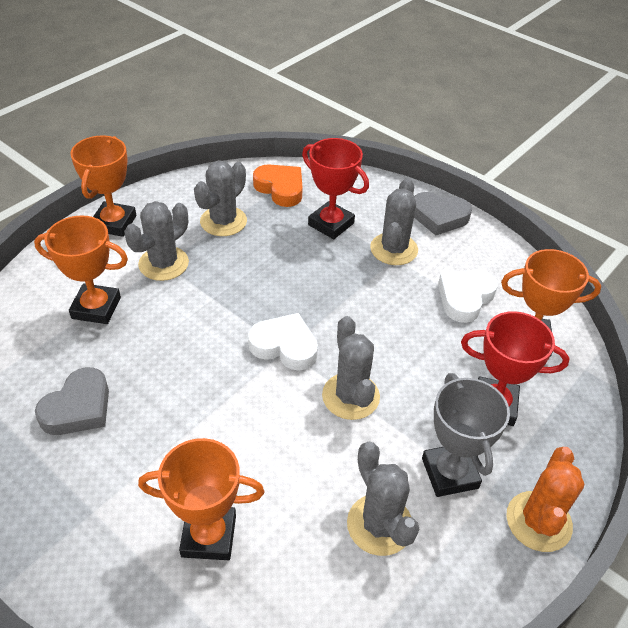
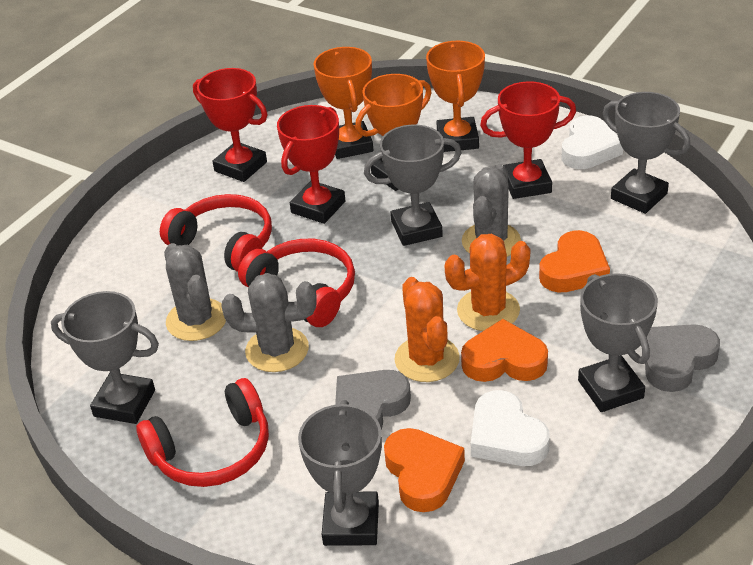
grey cactus: [124,201,189,281] [194,160,247,236] [322,316,380,420] [347,442,419,556] [370,178,418,265] = 5 -> [164,243,226,341] [221,273,317,372] [462,164,521,257] = 3
grey trophy: [422,373,510,497] = 1 -> [51,291,159,424] [298,400,382,546] [364,124,462,246] [578,273,658,412] [603,92,690,214] = 5
orange cactus: [506,447,584,552] = 1 -> [395,277,460,382] [445,234,531,331] = 2
orange heart: [253,164,303,207] = 1 -> [384,428,465,512] [461,319,548,382] [539,230,610,293] = 3
orange trophy: [34,215,128,324] [70,135,136,237] [138,438,264,560] [501,249,601,357] = 4 -> [314,47,373,159] [355,74,432,191] [426,41,485,152] = 3
red headphones: none = 0 -> [136,378,269,487] [160,194,272,272] [238,239,355,327] = 3
red trophy: [302,138,369,239] [461,311,569,426] = 2 -> [193,68,268,182] [277,105,346,224] [480,81,576,199] = 3

